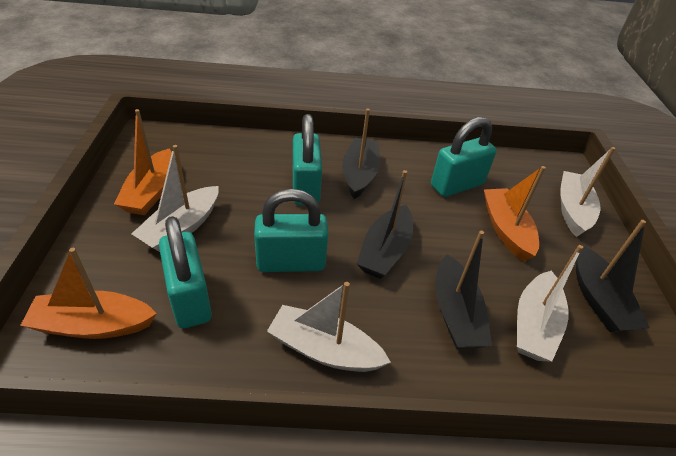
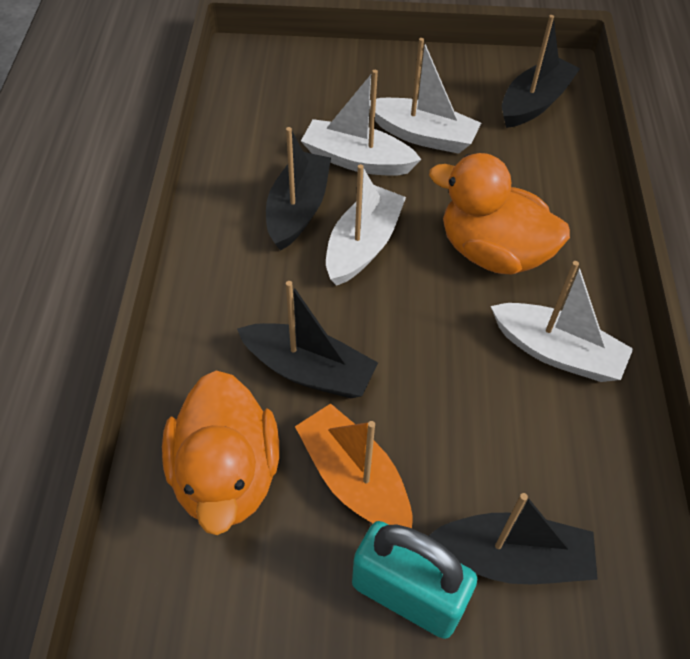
orange boat: [20,248,157,339] [114,109,172,215] [484,166,546,261] = 3 -> [295,403,412,528] = 1
orange duck: none = 0 -> [162,370,279,535] [429,153,570,274] = 2
turquoise padlock: [159,216,212,328] [254,189,328,272] [293,114,322,205] [431,117,497,197] = 4 -> [352,521,477,639] = 1

